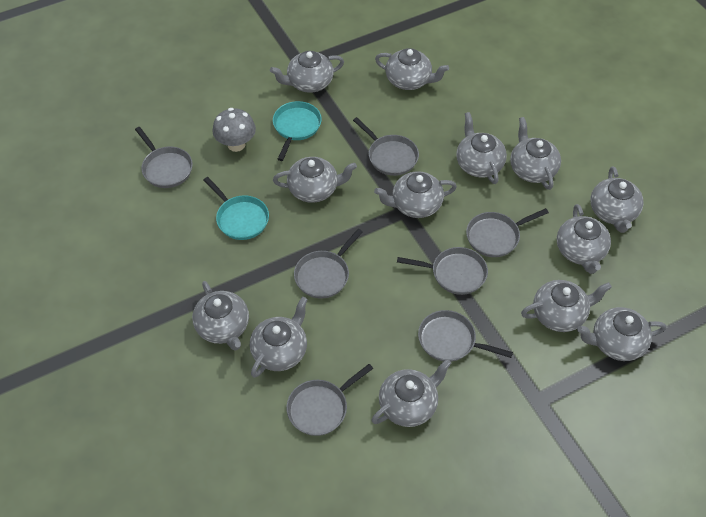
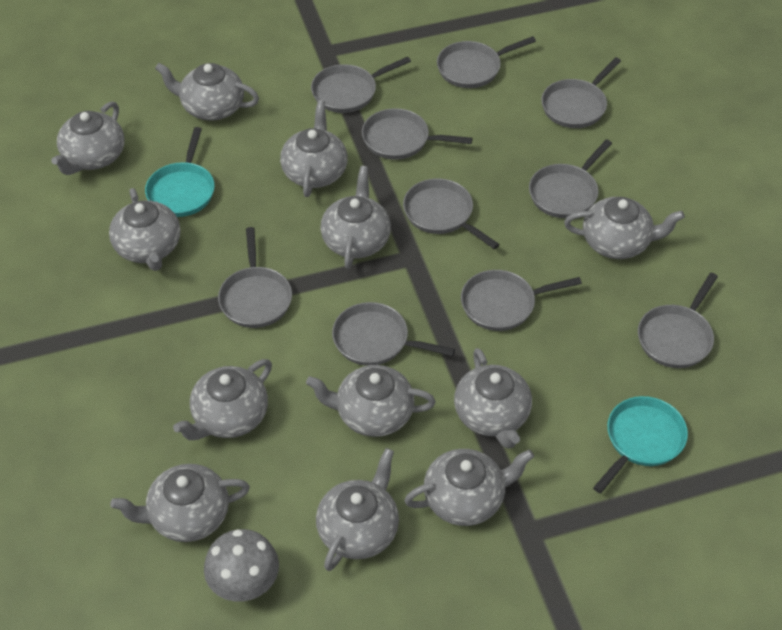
grey pan: [135,127,193,188] [287,364,373,436] [294,229,363,298] [353,117,419,176] [397,247,488,295] [418,310,513,362] [466,208,549,257] = 7 -> [218,227,292,328] [311,56,411,113] [332,302,455,366] [362,108,472,160] [403,178,500,249] [437,36,536,88] [461,270,582,331] [529,139,612,218] [541,57,621,128] [638,273,718,368] = 10
grey teapot: [192,281,249,351] [250,296,308,378] [270,51,344,93] [273,157,357,203] [371,359,451,427] [374,171,457,218] [375,48,449,90] [456,112,507,184] [510,117,561,190] [521,280,612,332] [557,204,611,274] [577,307,666,361] [590,167,644,233] = 13 -> [51,101,124,175] [109,188,180,271] [110,464,250,542] [155,63,259,121] [173,359,272,440] [280,100,348,197] [306,365,436,437] [316,448,399,571] [320,166,391,269] [404,449,534,526] [454,348,532,449] [564,197,685,259] = 12

